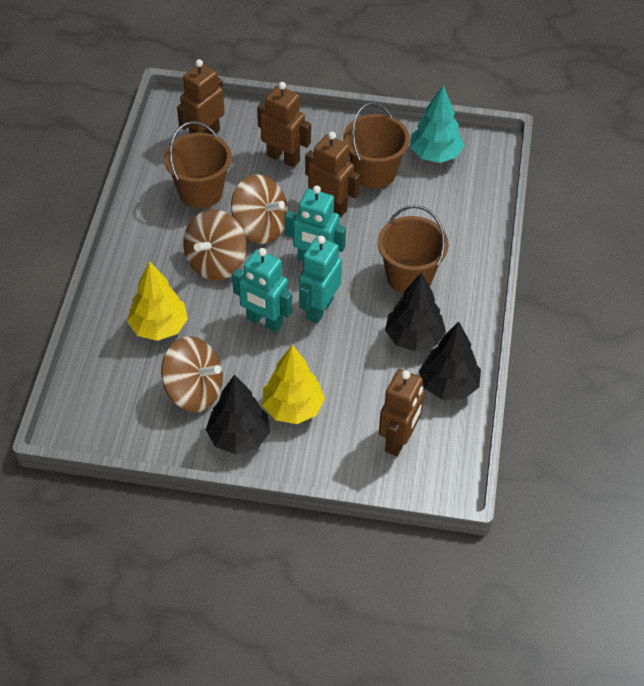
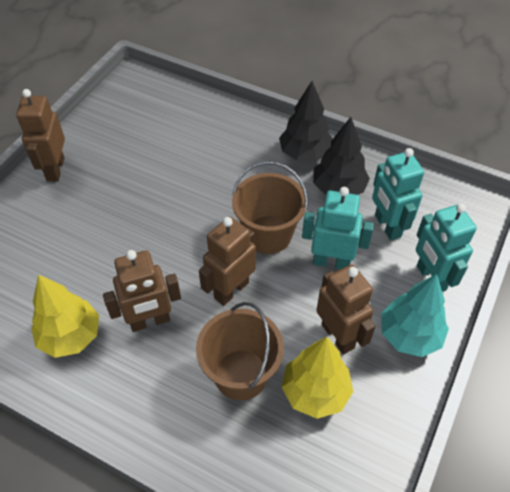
black tree: [206,374,270,454] [385,272,446,352] [419,322,481,400] = 3 -> [279,81,333,161] [313,117,370,195] = 2
brown bucket: [164,121,232,209] [343,102,410,189] [378,205,449,294] = 3 -> [196,302,284,401] [232,161,308,254] = 2
brown spinning top: [161,336,223,412] [183,209,247,280] [231,174,288,244] = 3 -> none = 0

